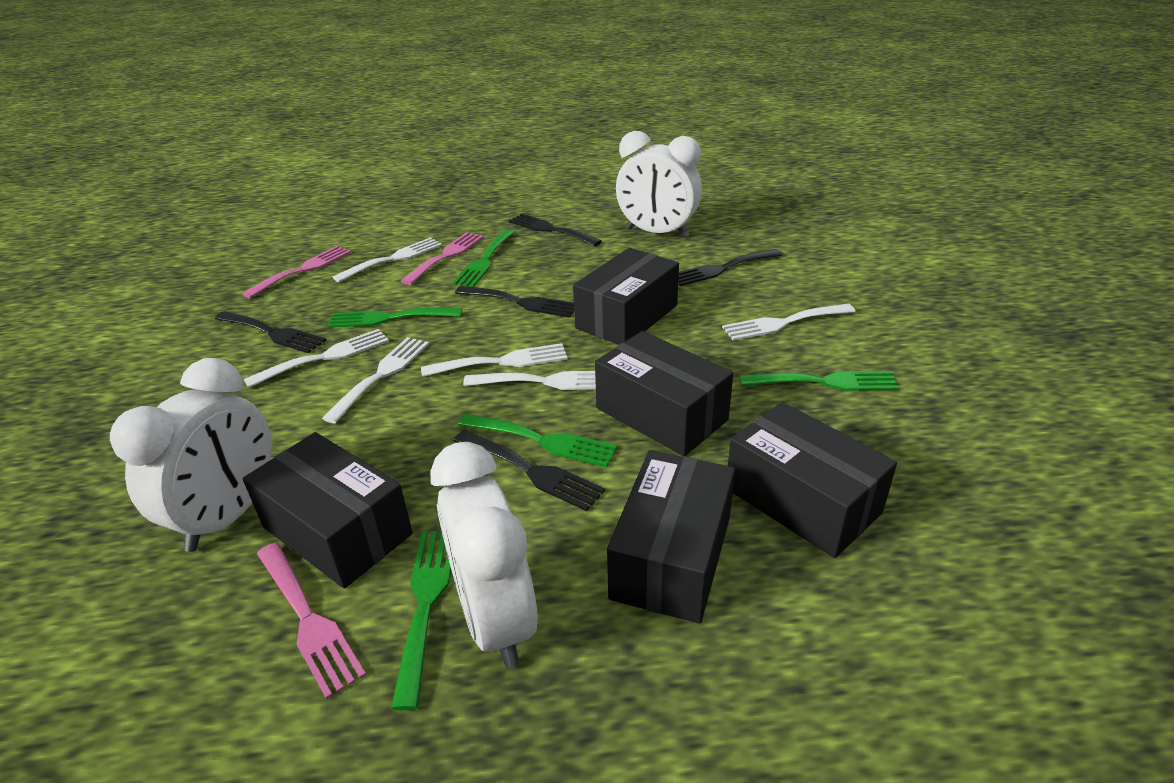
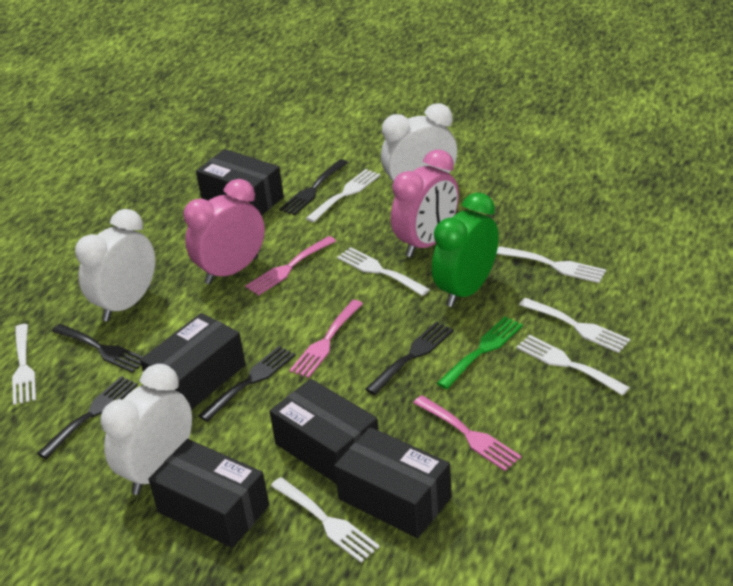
green clock: none = 0 -> [432,193,499,307] = 1
green fork: [328,308,462,328] [391,531,451,710] [453,229,514,287] [458,414,618,467] [739,371,899,391] = 5 -> [437,316,523,389] = 1
pink clock: none = 0 -> [184,179,265,284] [391,149,459,257] = 2
white fork: [243,329,389,388] [322,337,429,423] [333,237,442,282] [421,343,568,377] [463,371,596,390] [722,304,856,341] = 6 -> [12,324,36,405] [271,477,380,563] [306,169,380,222] [337,247,430,296] [496,246,606,283] [516,335,630,396] [519,298,630,353] = 7

